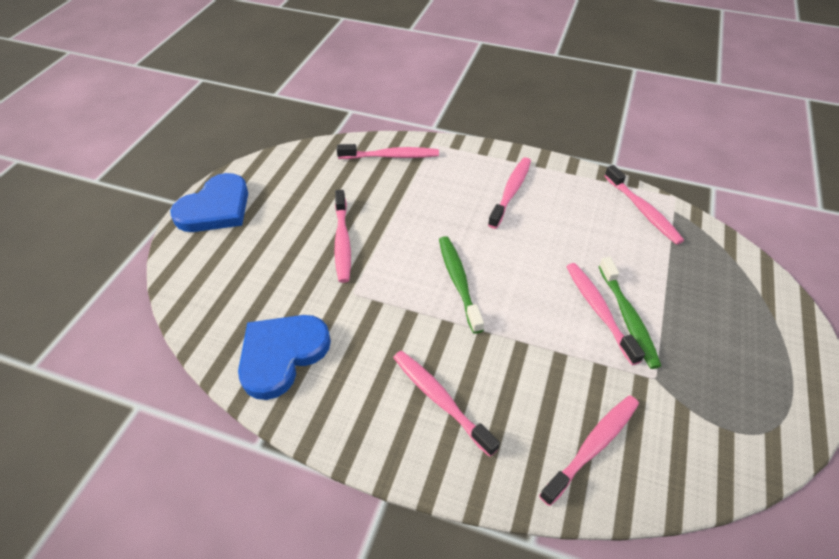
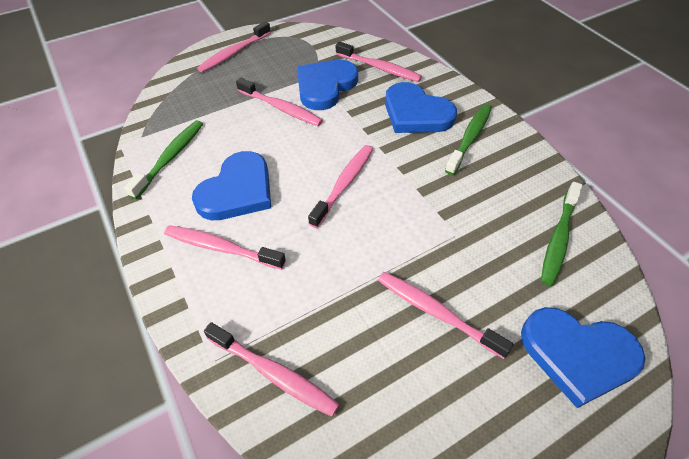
blue heart: [170,173,248,232] [238,315,331,400] = 2 -> [192,151,271,220] [297,60,358,110] [385,82,457,133] [521,307,646,408] = 4
green toothbrush: [439,236,484,334] [599,257,661,369] = 2 -> [124,120,203,199] [445,104,492,175] [541,182,583,286] = 3

